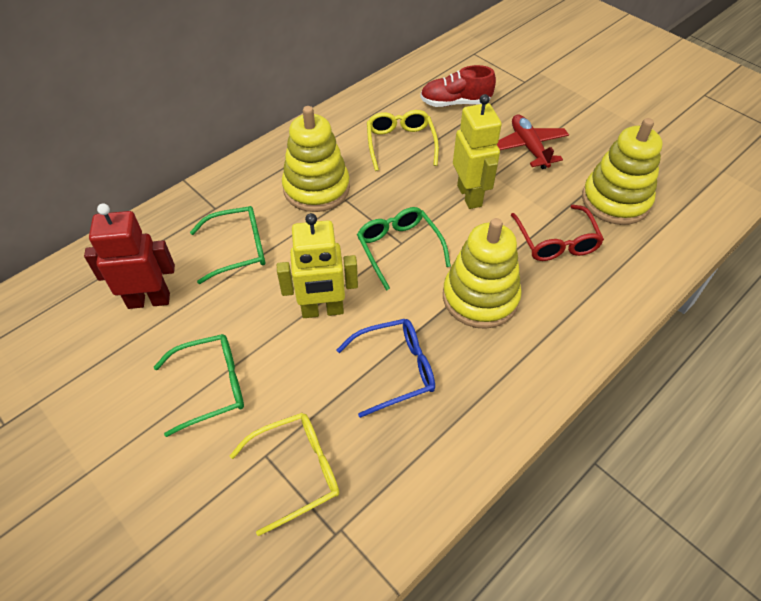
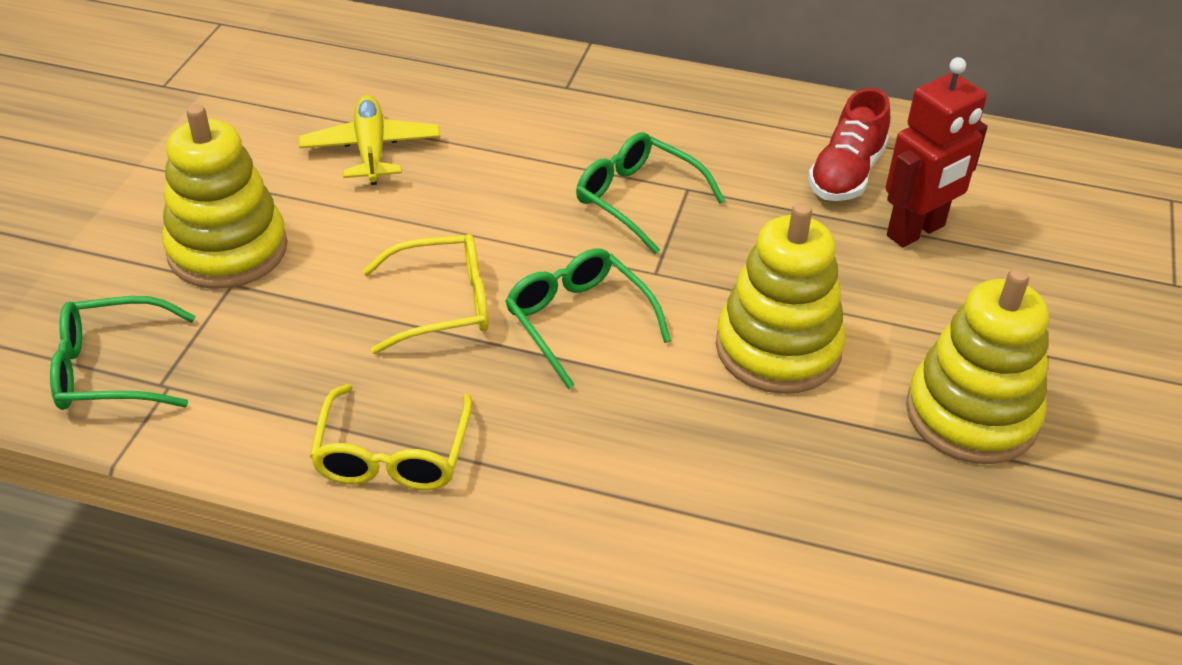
blue glasses: [337,319,435,418] = 1 -> none = 0
red glasses: [511,205,604,261] = 1 -> none = 0
red plane: [497,115,569,169] = 1 -> none = 0
yellow plane: none = 0 -> [299,95,440,185] = 1
yellow robot: [277,213,358,318] [453,94,502,209] = 2 -> none = 0

